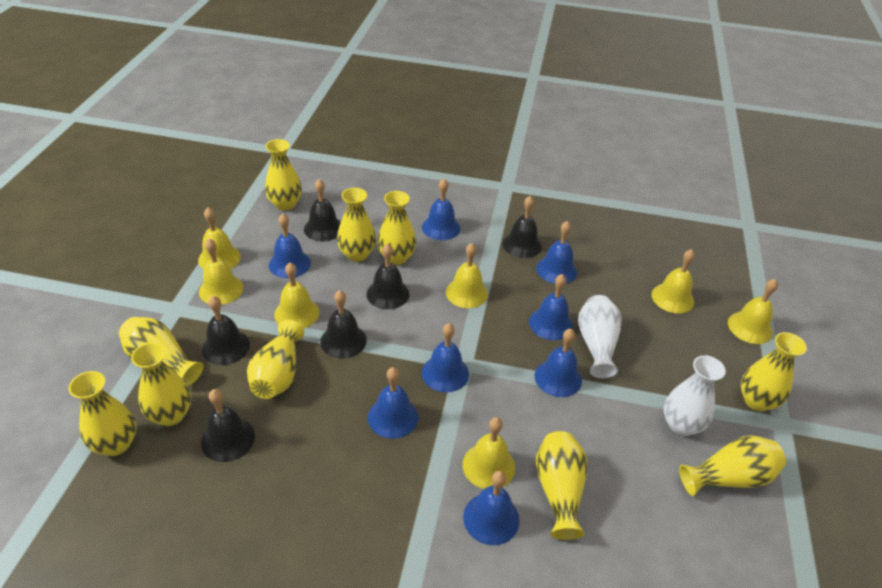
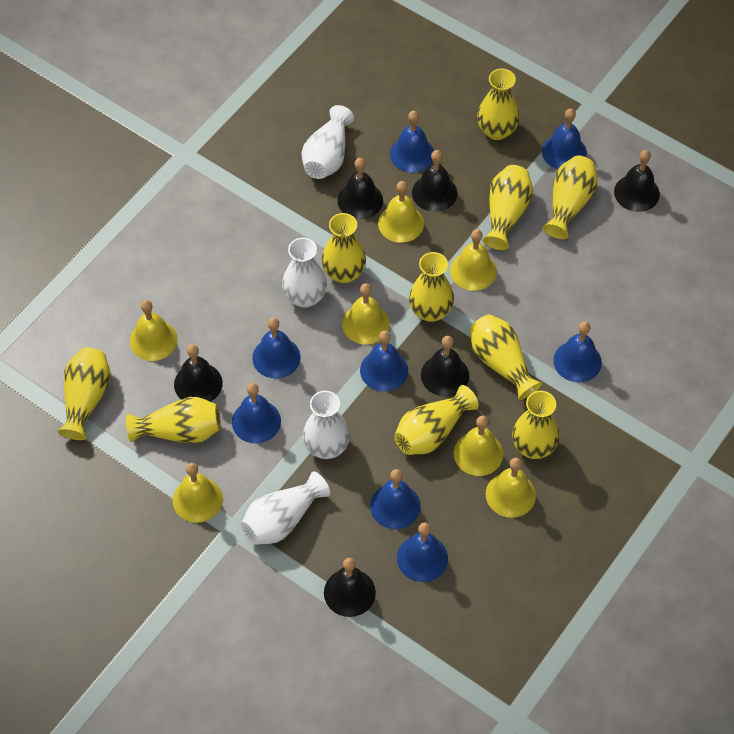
white vase: [578,295,622,378] [664,355,726,436] = 2 -> [241,471,330,545] [282,238,327,308] [302,105,354,179] [303,391,350,459] = 4

